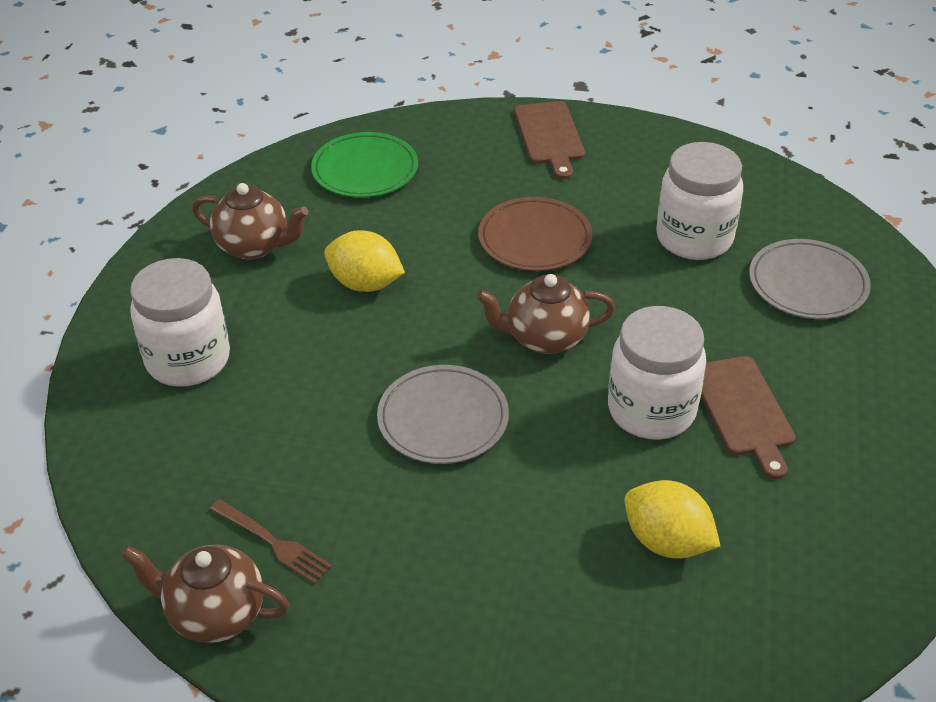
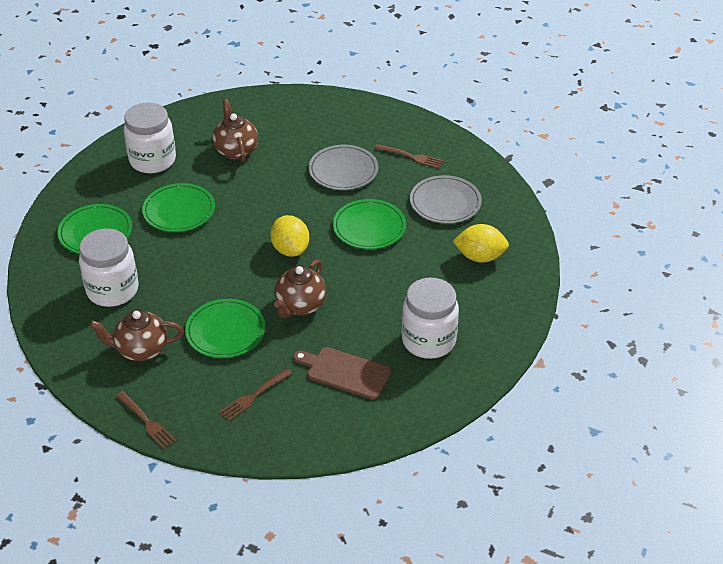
brown cutting board: [514,101,585,179] [701,356,795,479] = 2 -> [293,347,391,400] = 1
brown fork: [210,499,332,584] = 1 -> [116,391,176,449] [219,368,292,421] [375,144,443,168] = 3
brown plate: [478,197,592,271] = 1 -> none = 0
green plate: [311,132,418,198] = 1 -> [58,204,132,254] [142,183,215,232] [185,299,265,358] [333,199,406,249] = 4

